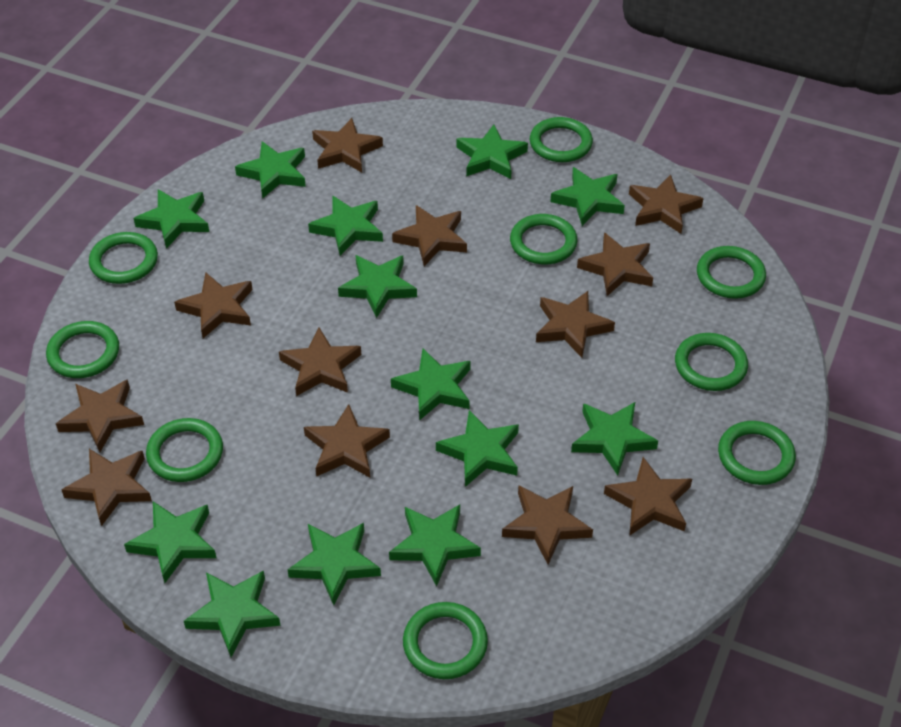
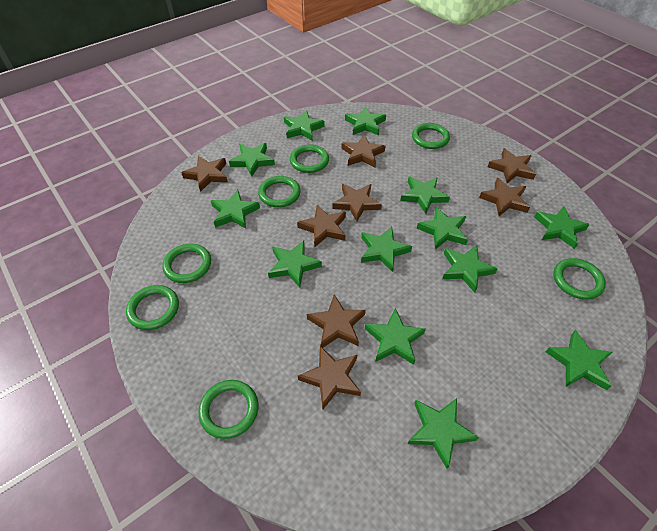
brown star: [56,379,144,452] [61,449,152,526] [174,272,253,338] [279,328,361,396] [304,404,390,477] [312,118,383,173] [392,205,467,266] [502,485,593,564] [536,291,615,358] [577,232,653,296] [604,457,692,536] [629,174,704,234] = 12 -> [181,156,228,192] [297,205,346,247] [298,346,361,409] [307,294,366,348] [332,184,382,222] [342,135,385,168] [479,178,530,216] [488,148,536,183] = 8
green ring: [46,321,119,378] [89,232,158,284] [146,418,223,482] [403,602,488,679] [510,214,578,264] [530,117,593,162] [675,333,748,391] [697,246,766,299] [718,421,796,485] = 9 -> [126,285,179,330] [162,243,211,283] [198,380,258,439] [258,176,301,207] [290,144,329,173] [412,123,450,149] [553,258,606,300] = 7

